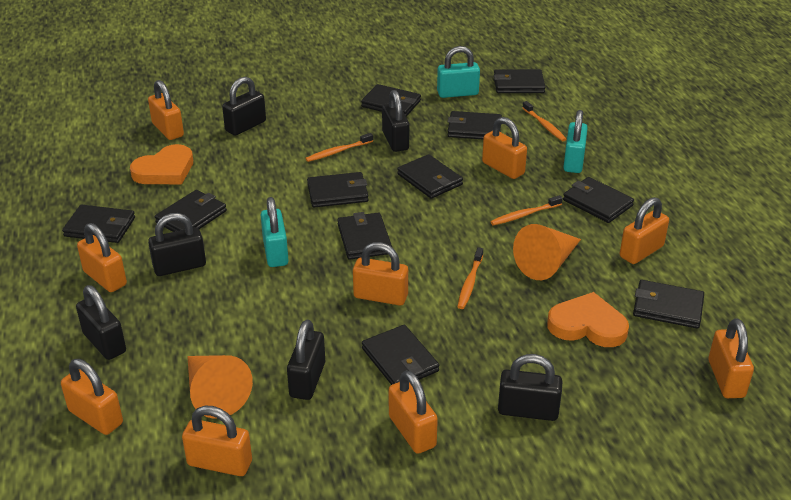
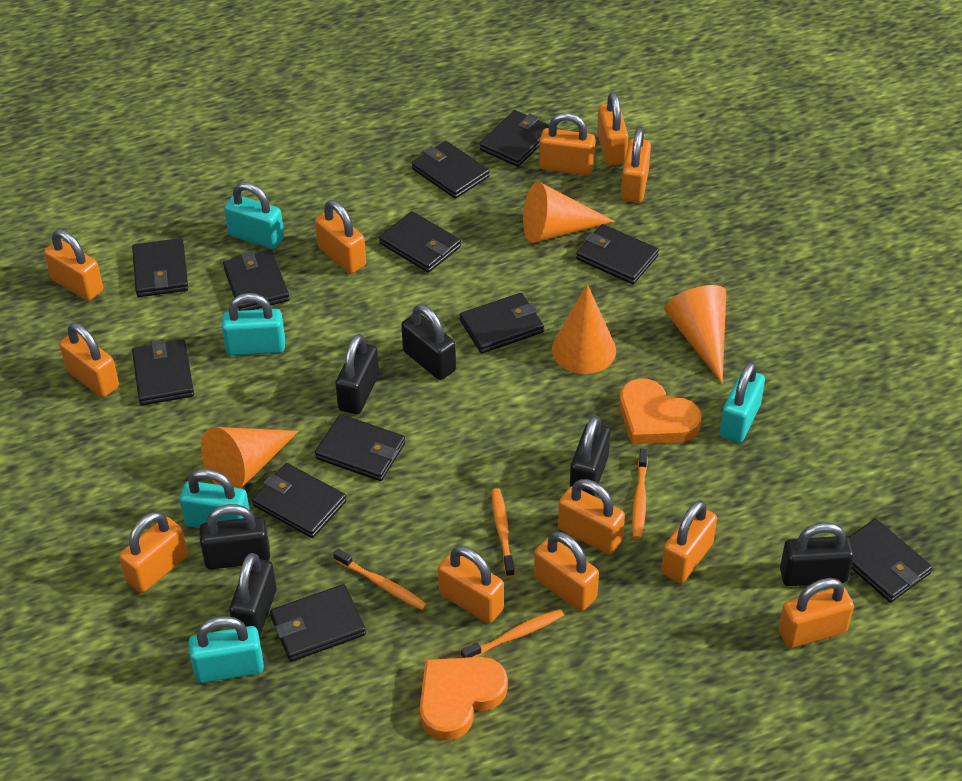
black wallet: [62,205,135,243] [155,190,227,232] [307,172,368,207] [337,212,392,260] [361,84,421,117] [362,325,439,385] [397,154,463,199] [448,111,502,139] [494,69,546,93] [563,177,634,223] [633,280,704,329] = 11 -> [132,238,188,297] [132,339,194,406] [223,250,290,311] [252,463,346,538] [270,584,366,662] [315,414,405,481] [379,211,461,273] [412,141,490,199] [460,293,544,354] [480,110,549,167] [576,224,659,284] [849,519,932,602] = 12
orange cone: [187,355,253,418] [513,224,581,280] = 2 -> [201,427,299,488] [523,182,615,243] [552,284,616,374] [664,285,726,384] = 4
orange padlock: [61,359,123,435] [77,223,127,292] [148,80,184,140] [182,405,252,476] [353,242,408,306] [389,370,438,454] [482,117,527,179] [620,197,669,264] [708,318,754,398] = 9 -> [44,229,103,301] [59,323,119,397] [119,511,188,593] [315,200,366,273] [438,546,504,623] [534,532,599,611] [539,113,595,175] [558,479,625,554] [597,92,628,166] [621,128,651,203] [661,500,717,583] [778,578,854,648] = 12
turquoise padlock: [261,197,289,267] [437,46,480,98] [563,110,588,173] = 3 -> [180,469,250,528] [189,616,264,683] [222,293,285,356] [224,182,284,249] [720,362,765,443] = 5

